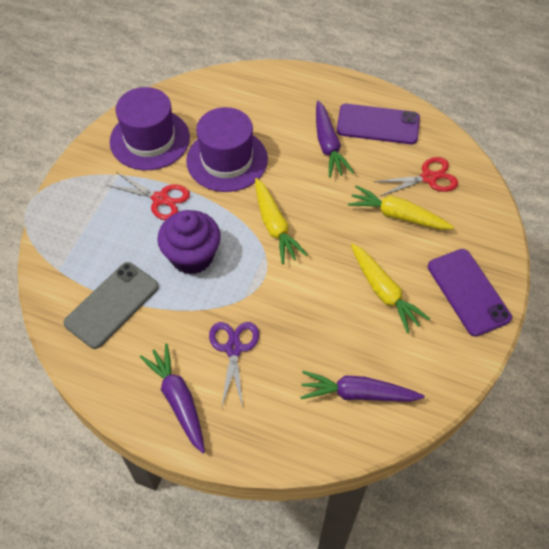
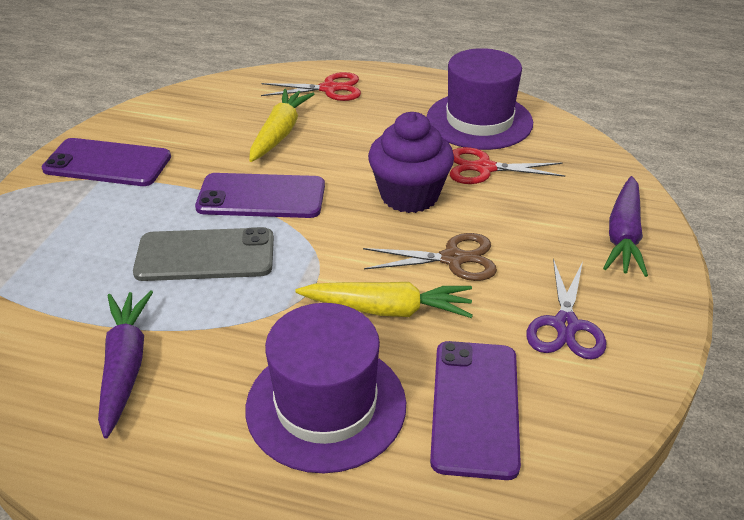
brown scissors: none = 0 -> [363,233,497,281] = 1
purple carrot: [140,344,205,454] [300,371,425,402] [316,101,354,178] = 3 -> [98,290,153,439] [603,176,648,277] = 2
purple phone: [337,104,420,144] [428,249,512,337] = 2 -> [42,138,171,186] [195,173,325,218] [430,341,521,480] = 3
yellow carrot: [255,178,308,264] [348,185,454,230] [351,243,430,333] = 3 -> [249,89,315,162] [295,282,473,318] = 2

